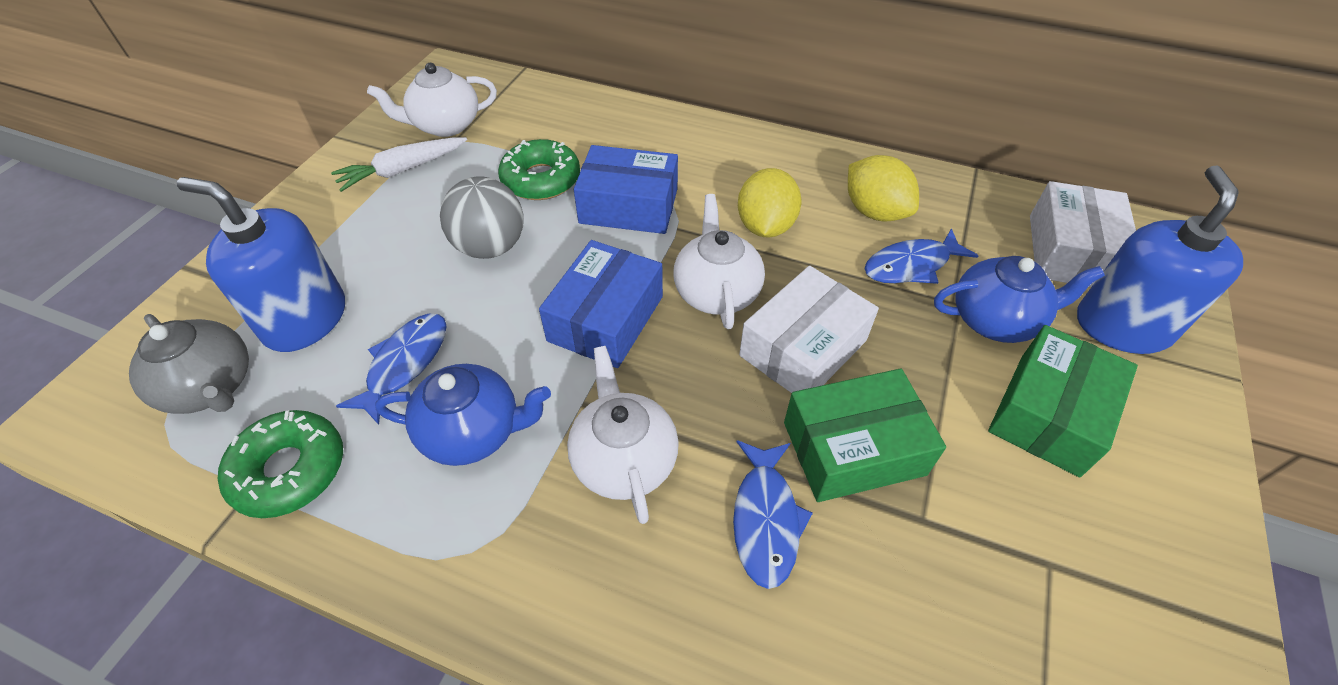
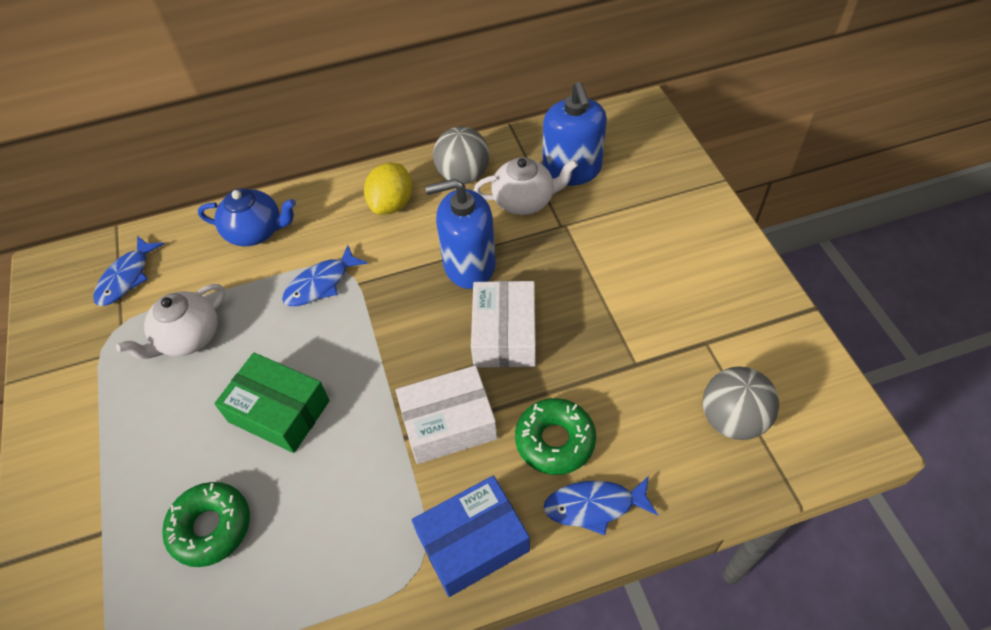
blue box: [539,240,663,368] [574,145,678,234] = 2 -> [412,476,530,597] = 1
blue teapot: [375,364,551,466] [934,256,1105,343] = 2 -> [198,188,296,246] = 1
green box: [784,369,946,502] [988,325,1138,477] = 2 -> [214,352,330,453] = 1
grey ball: [440,176,524,259] = 1 -> [433,126,490,184] [703,367,779,440] = 2
grey teapot: [129,314,249,414] = 1 -> none = 0
white carrot: [331,137,467,192] = 1 -> none = 0
white teapot: [367,63,497,137] [567,346,679,524] [674,194,765,329] = 3 -> [116,284,225,359] [474,157,578,215] = 2
yellow lemon: [738,168,802,237] [848,155,919,222] = 2 -> [364,163,412,215] = 1

